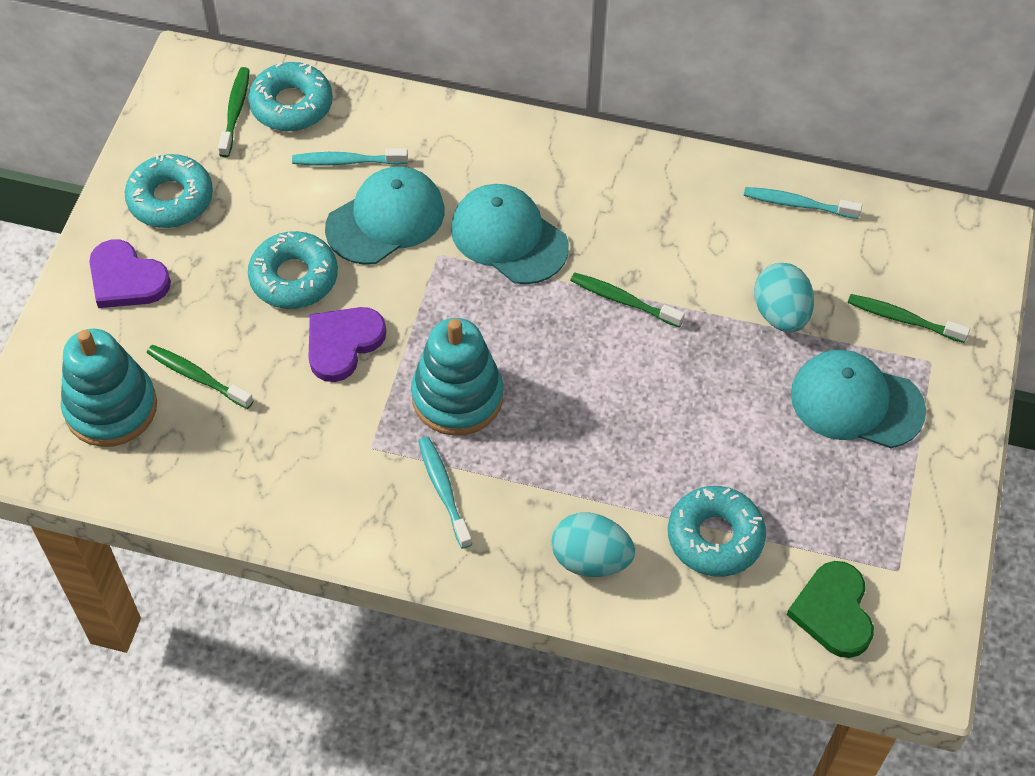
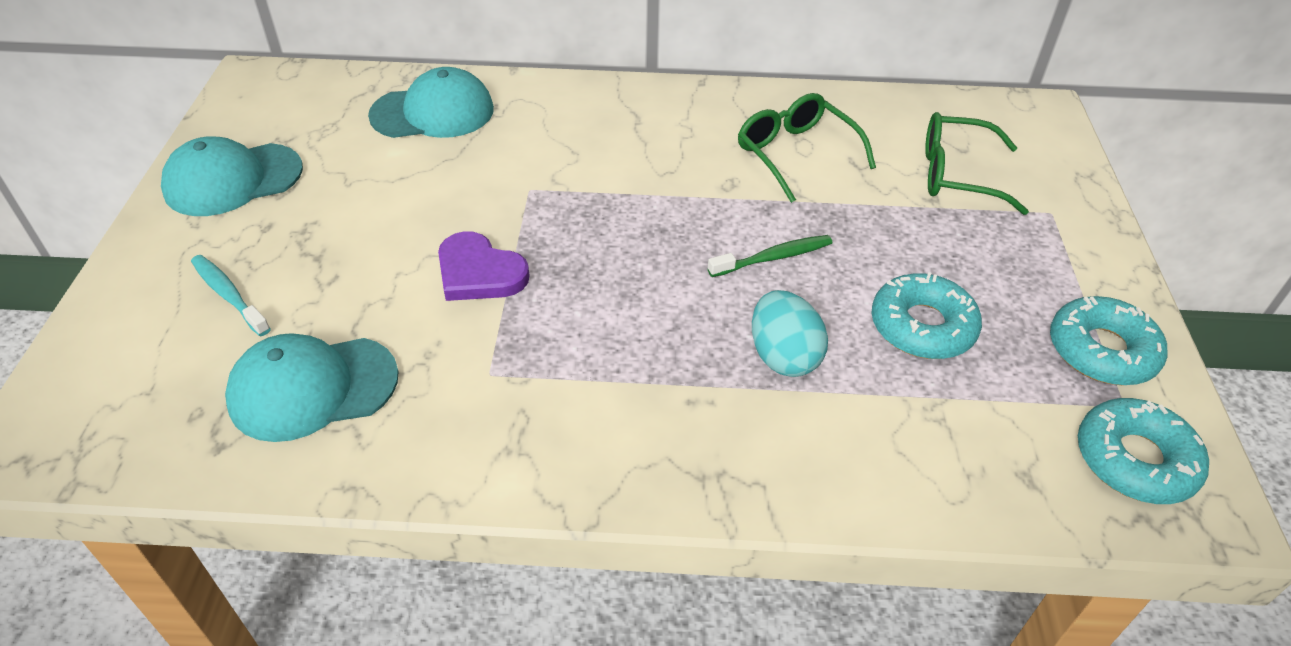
green glasses: none = 0 -> [738,93,876,203] [925,112,1029,215] = 2
green heart: [787,561,874,658] = 1 -> none = 0
green toothbrush: [147,345,253,409] [218,67,250,157] [570,272,685,328] [848,294,970,343] = 4 -> [708,235,832,277] = 1
purple heart: [89,240,171,308] [308,307,386,382] = 2 -> [438,231,530,301] = 1
turquoise donut: [125,154,213,228] [248,62,333,131] [248,231,338,309] [668,486,766,577] = 4 -> [871,272,982,359] [1050,296,1167,385] [1078,398,1209,504] = 3
turquoise egg: [551,513,635,577] [754,263,814,332] = 2 -> [752,290,828,377] = 1
turquoise stacking toy: [61,329,157,447] [411,318,503,436] = 2 -> none = 0
turquoise toothbrush: [292,148,408,166] [418,436,472,549] [744,187,862,219] = 3 -> [191,255,271,336] = 1

